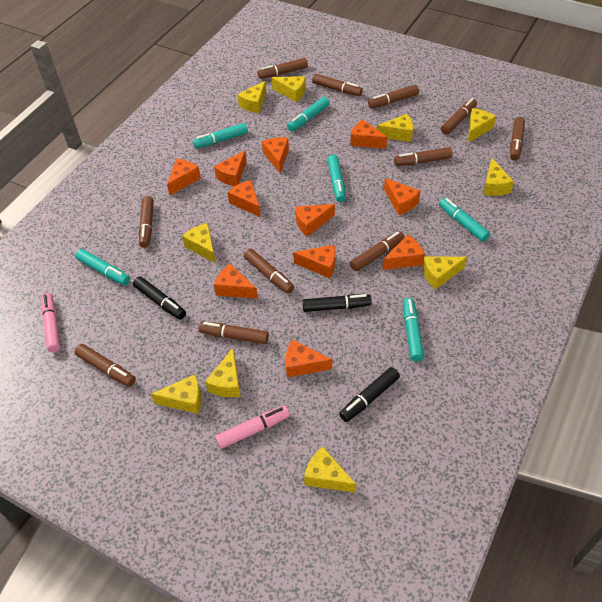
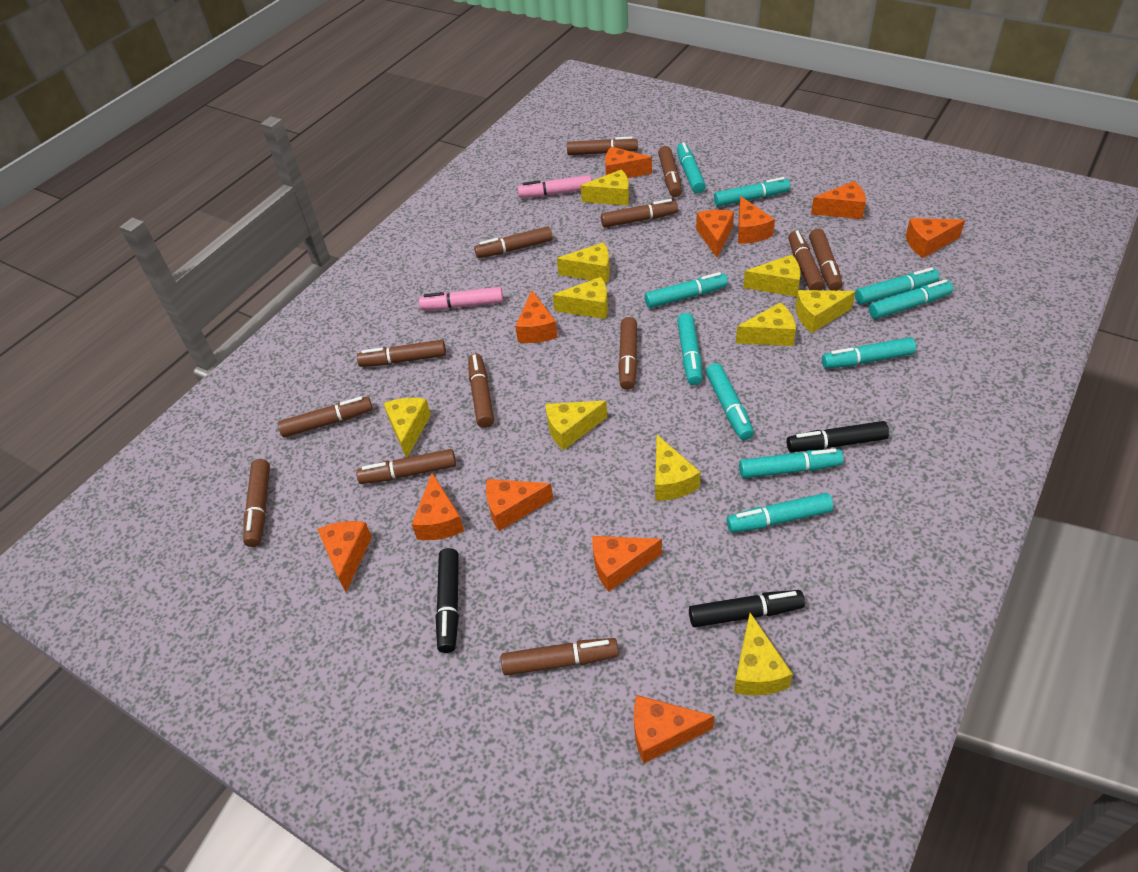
brown marker: [75,344,136,387] [139,196,154,248] [198,322,269,344] [244,249,294,294] [257,58,308,79] [312,74,363,96] [350,231,405,271] [368,85,419,108] [394,147,453,166] [441,98,477,135] [510,117,525,160] = 11 -> [243,459,270,547] [278,396,373,438] [356,449,456,484] [357,340,446,367] [468,354,494,428] [474,226,553,258] [501,638,619,675] [567,136,638,155] [601,199,678,227] [618,317,637,390] [658,146,682,197] [788,231,825,290] [809,228,842,291] = 13
turquoise marker: [75,249,130,285] [193,123,248,148] [287,97,329,132] [327,155,346,202] [403,298,424,361] [439,198,490,242] = 6 -> [645,272,728,308] [677,142,706,194] [677,313,702,385] [706,363,754,440] [714,177,790,207] [727,493,833,533] [739,448,844,478] [822,337,916,369] [855,267,940,305] [869,279,953,319] = 10

